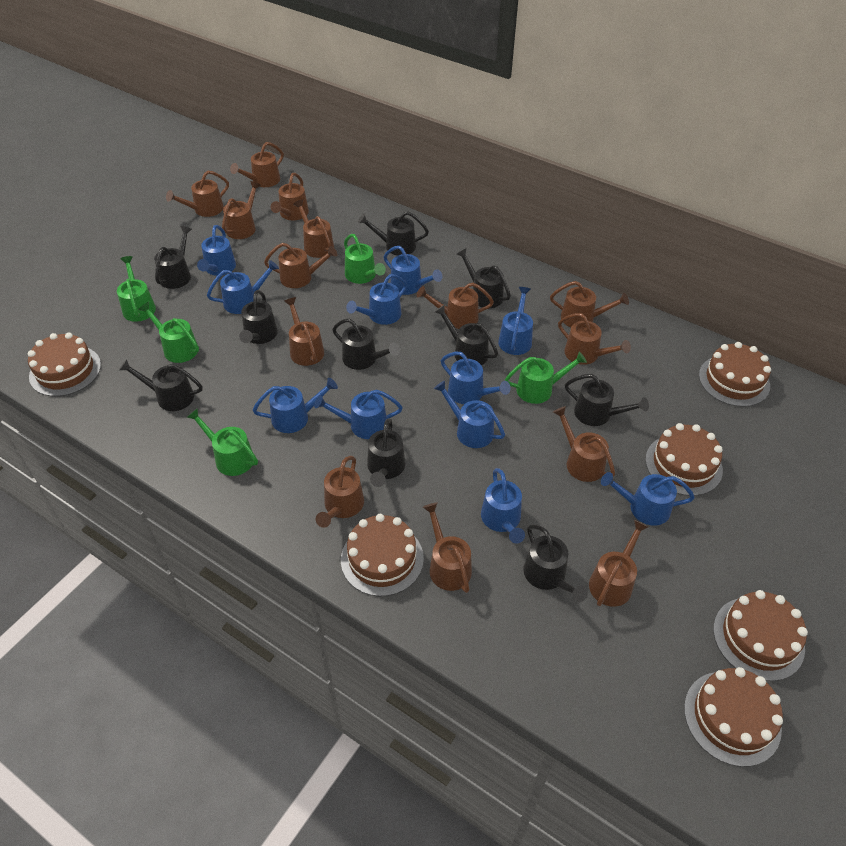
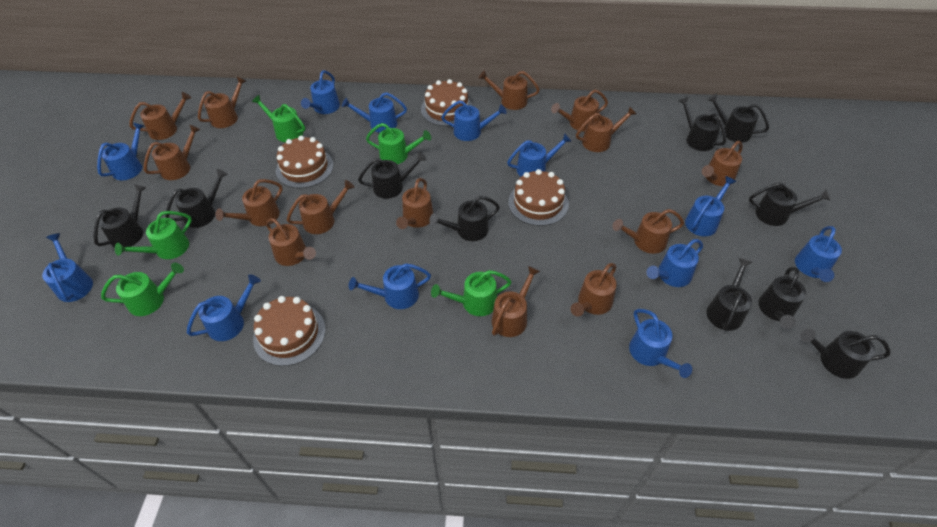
blue watering can: [197,225,236,276] [207,260,279,314] [253,378,338,433] [314,390,403,439] [346,274,407,325] [384,246,442,295] [434,381,505,448] [441,352,511,404] [481,468,525,544] [498,287,533,355] [601,472,695,525] = 11 -> [42,233,93,302] [97,122,144,180] [187,274,261,341] [301,70,340,114] [342,92,407,133] [349,263,431,309] [441,100,507,141] [507,133,572,177] [629,309,692,378] [646,239,703,287] [685,176,736,236] [795,226,842,282] = 12
brown cake: [28,332,101,397] [341,514,424,597] [645,423,723,496] [684,667,783,767] [699,342,771,407] [713,590,808,681] = 6 -> [253,296,326,366] [276,136,334,188] [421,79,473,126] [508,169,569,226] = 4

